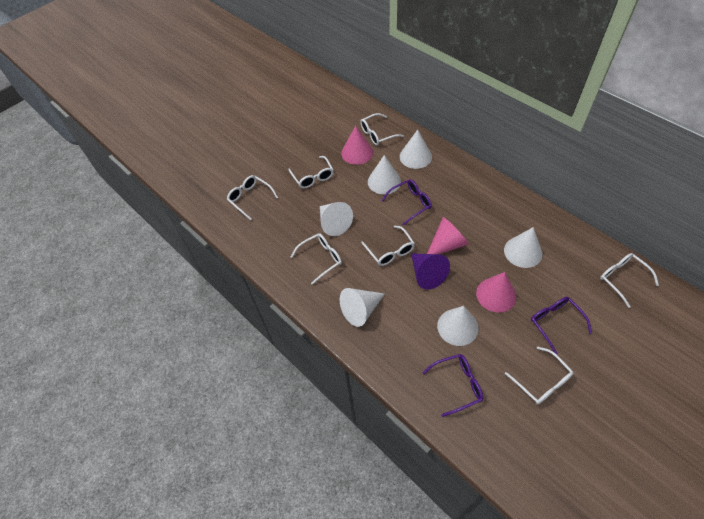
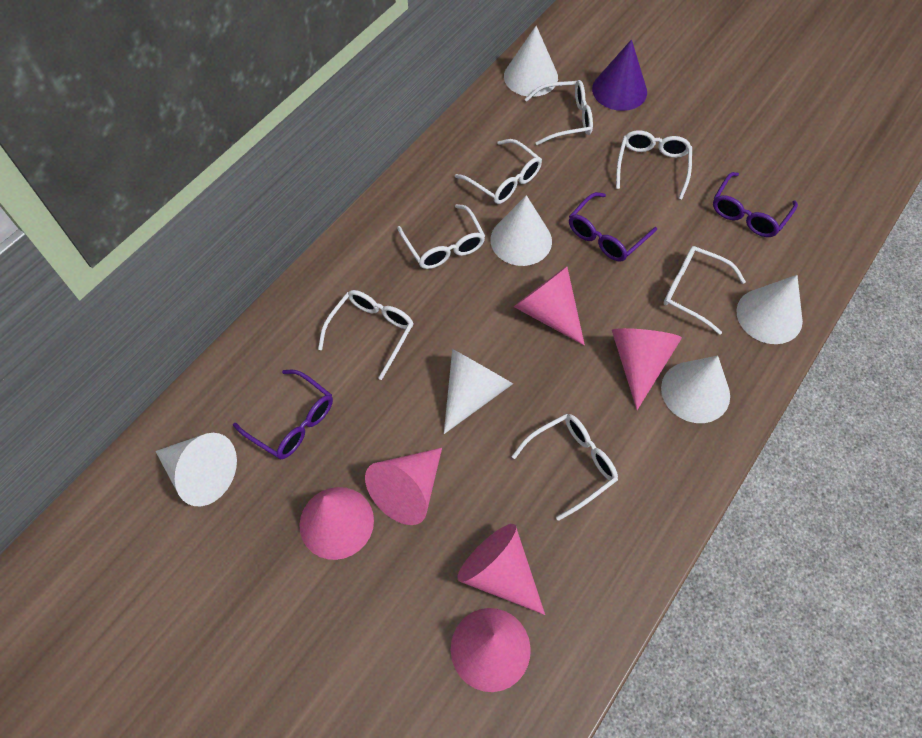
pink cone: [341,126,373,165] [427,217,469,254] [476,272,516,313] = 3 -> [299,487,374,560] [365,448,442,525] [451,608,531,692] [457,524,545,615] [514,266,585,346] [612,328,682,410] = 6

